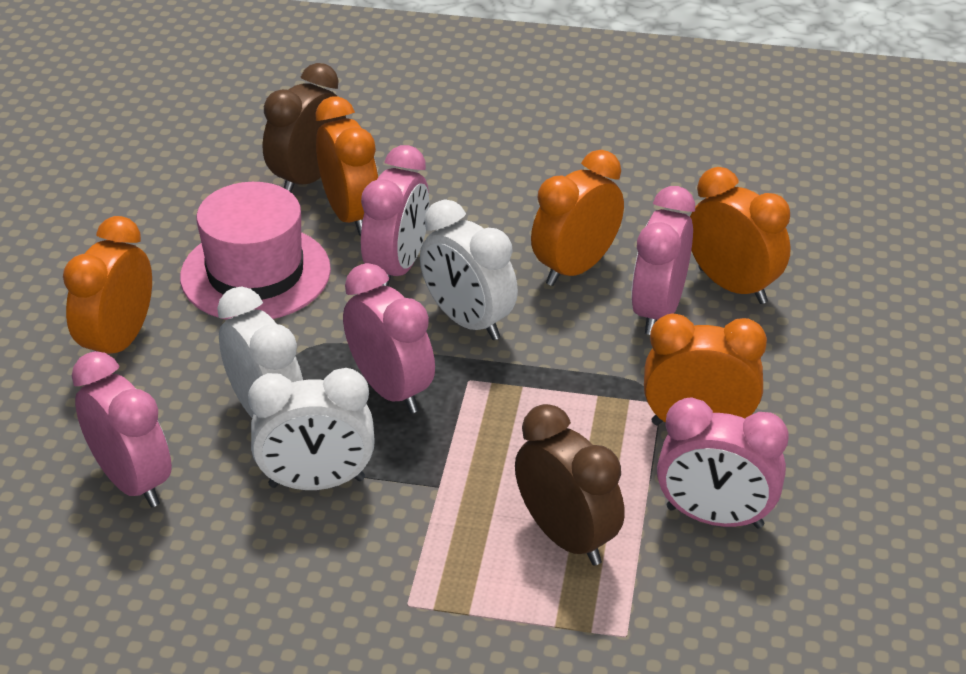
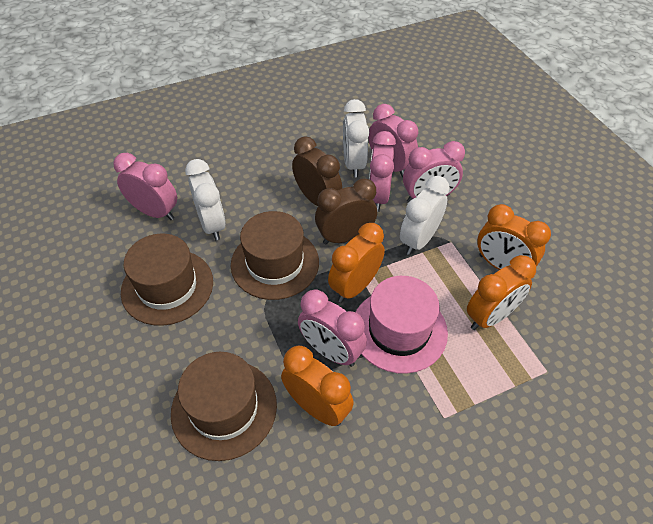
brown hat: none = 0 -> [121,233,213,326] [171,352,277,461] [231,211,319,300] = 3
orange clock: [63,216,152,354] [316,96,379,236] [531,150,624,286] [644,313,767,425] [690,167,791,304] = 5 -> [281,346,354,426] [328,223,385,303] [467,255,536,330] [477,204,551,270] = 4

